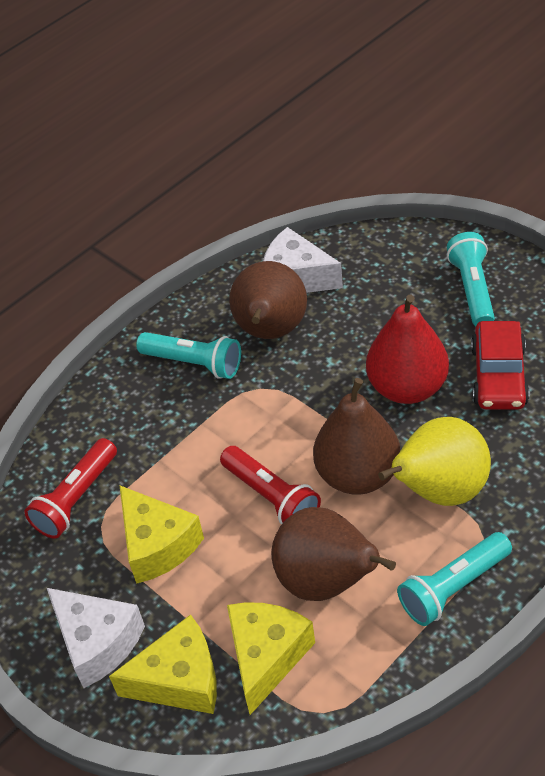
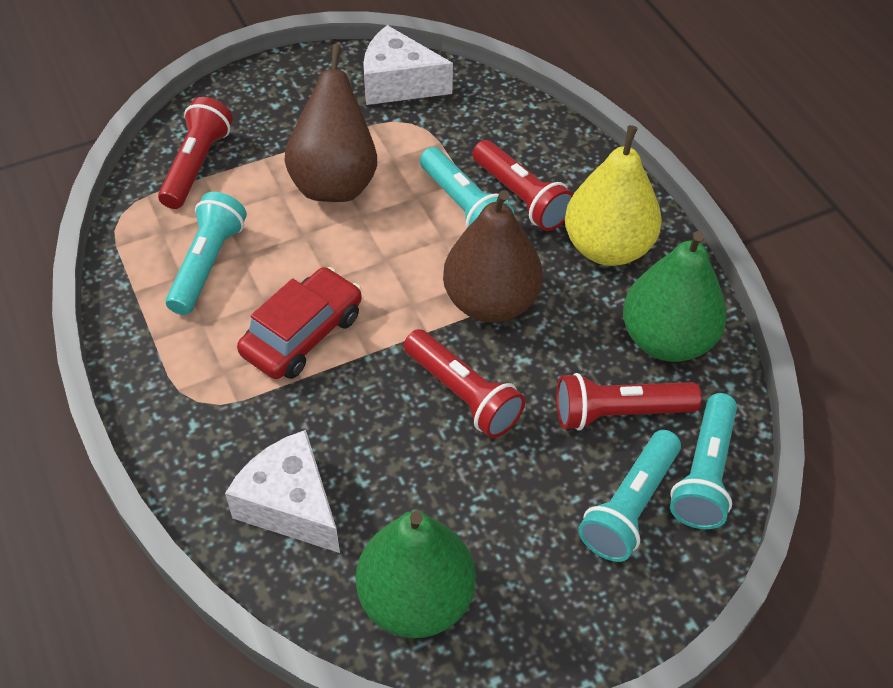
brown pear: [229,261,307,339] [271,507,396,601] [313,378,400,495] = 3 -> [284,44,377,202] [443,190,543,323] = 2
green pear: none = 0 -> [356,511,476,638] [623,231,727,362] = 2
red flashlight: [24,438,117,539] [220,446,321,525] = 2 -> [158,97,233,209] [404,329,525,438] [472,140,573,231] [556,373,702,431] = 4
red pear: [366,295,449,404] = 1 -> none = 0
turquoise flashlight: [136,332,241,379] [397,532,512,626] [447,232,495,327] = 3 -> [165,192,247,315] [420,147,514,229] [578,430,681,562] [670,393,737,529] = 4
yellow cheese: [109,614,217,714] [120,486,204,584] [227,602,315,715] = 3 -> none = 0

